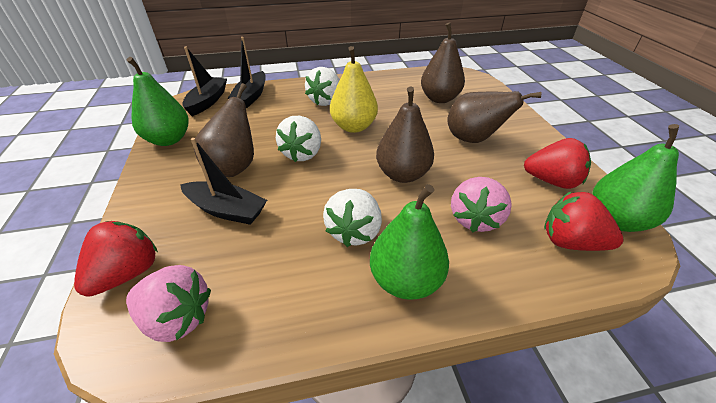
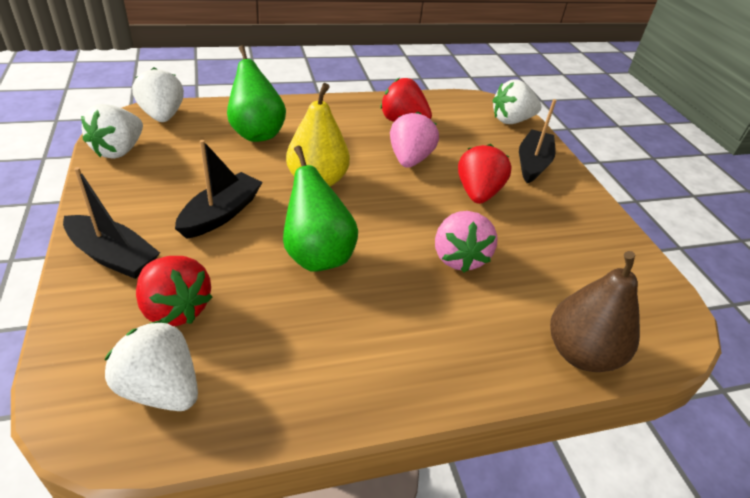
brown pear: [194,83,254,177] [376,86,434,183] [421,22,465,103] [447,91,542,143] = 4 -> [550,251,640,372] = 1
green pear: [127,57,189,146] [370,184,449,300] [592,124,679,232] = 3 -> [227,45,286,142] [283,146,358,272] = 2
white strawberry: [276,116,321,162] [305,67,340,106] [323,189,382,247] = 3 -> [81,104,143,159] [105,320,198,411] [132,67,184,122] [492,79,541,124] = 4

